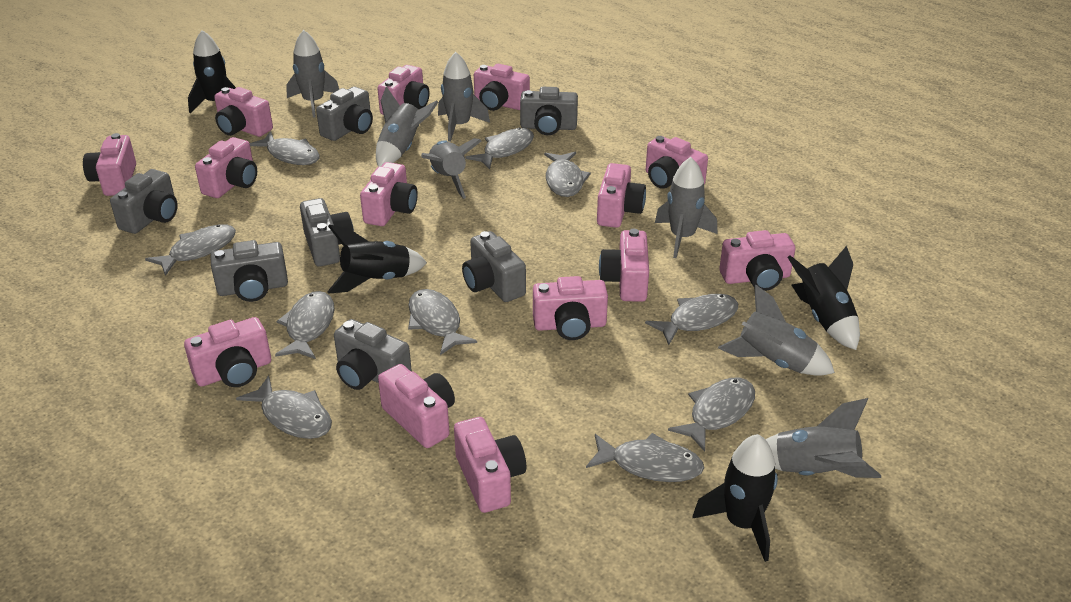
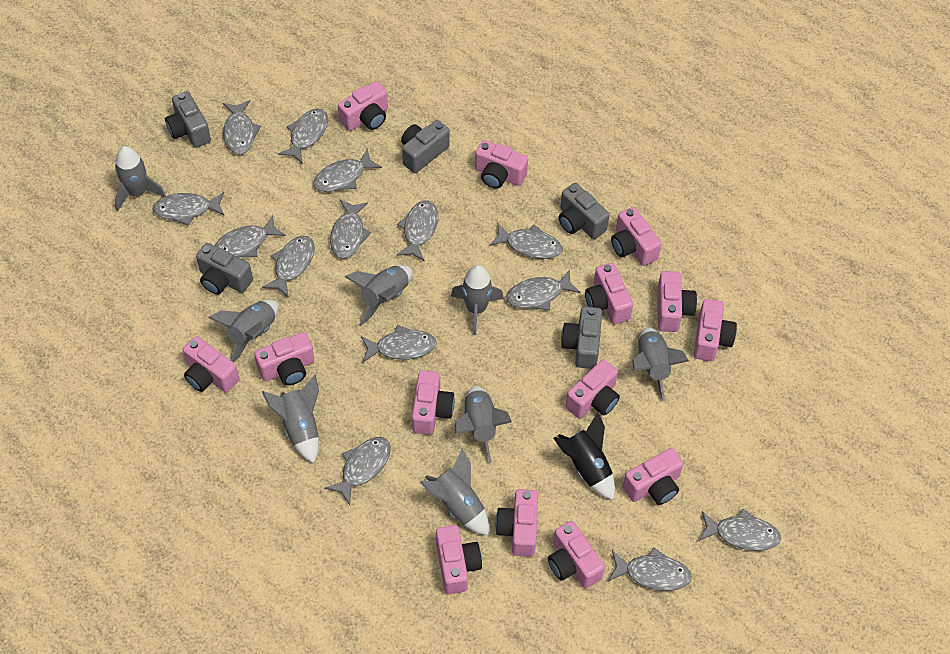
black rocket: [188,30,236,113] [327,224,427,294] [692,434,778,562] [788,246,860,350] = 4 -> [553,412,615,500] = 1
grey camera: [110,169,178,234] [210,240,288,302] [300,198,354,267] [316,87,373,141] [334,319,412,390] [462,231,526,302] [520,87,578,135] = 7 -> [165,91,211,148] [196,243,253,295] [401,120,450,173] [559,183,609,239] [561,306,602,369] = 5
grey fish: [145,224,236,276] [236,375,332,439] [250,131,320,165] [275,291,334,359] [408,289,477,355] [465,128,534,170] [544,152,591,197] [586,433,704,482] [645,294,738,345] [668,378,755,452] = 10 -> [153,192,225,226] [214,215,286,257] [223,100,261,155] [262,236,315,298] [278,109,328,164] [313,149,382,192] [325,437,391,505] [330,200,371,259] [361,325,437,362] [396,200,438,261] [489,222,562,259] [506,269,581,311] [608,547,692,591] [699,509,781,551] = 14
grey rocket: [286,30,339,118] [376,86,438,167] [421,138,481,199] [438,52,490,142] [655,157,717,258] [718,284,835,376] [765,398,881,478] = 7 -> [115,146,166,211] [208,300,279,362] [262,375,319,463] [345,265,412,325] [420,449,489,536] [451,265,504,335] [455,386,512,463] [632,327,689,401] = 8

